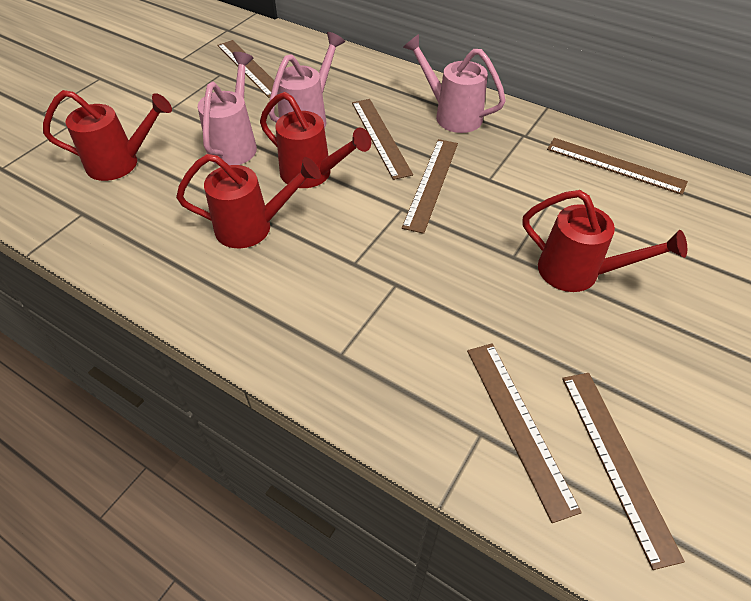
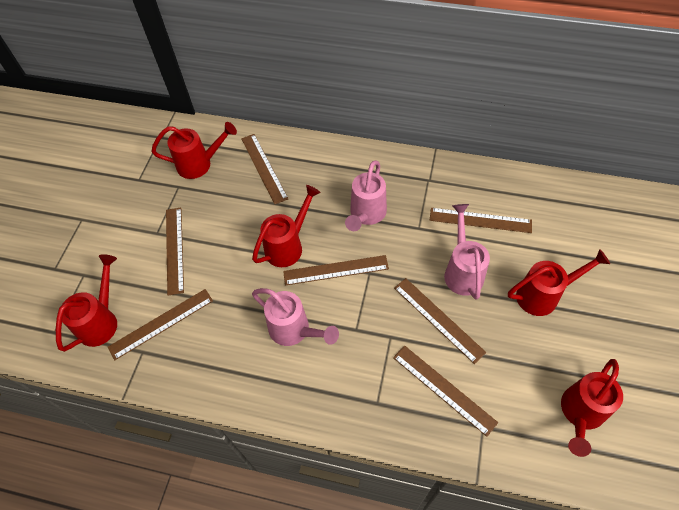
brown ruler: [217,40,274,98] [352,99,413,180] [402,139,458,234] [467,343,582,523] [547,138,688,195] [562,373,685,570] = 6 -> [108,289,213,360] [166,208,184,296] [241,134,288,204] [283,255,389,286] [393,345,498,437] [394,278,486,364] [430,208,532,233] = 7
red watering can: [43,90,172,181] [176,154,321,248] [260,92,371,188] [523,190,687,292] = 4 -> [56,254,117,352] [152,122,237,179] [252,185,321,267] [508,249,610,316] [561,359,623,457] = 5

